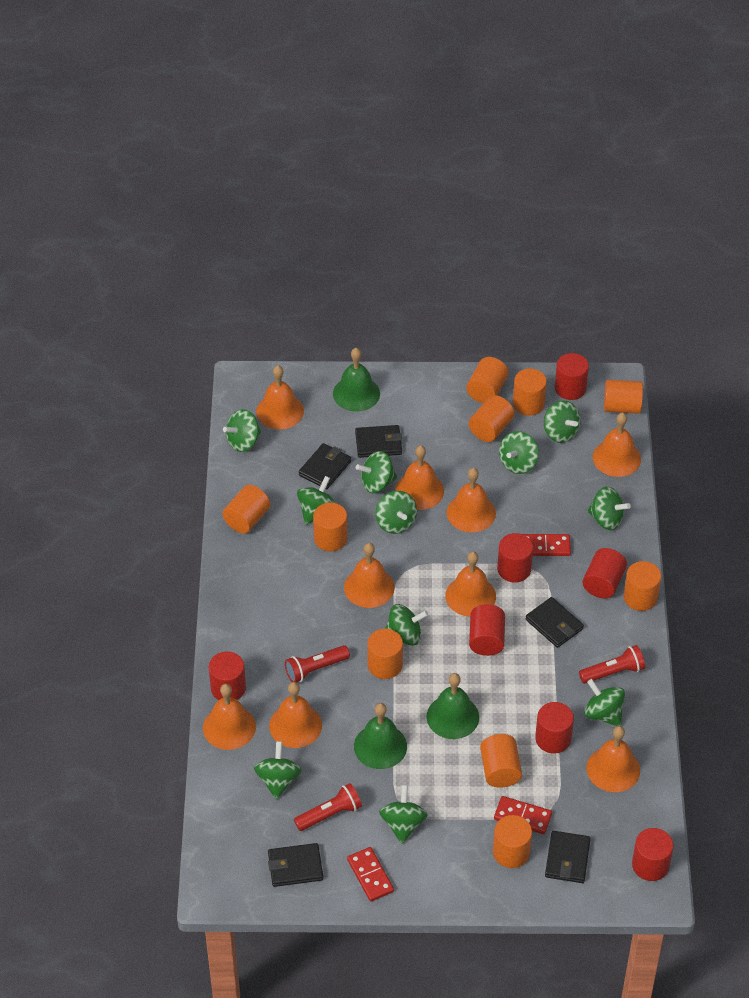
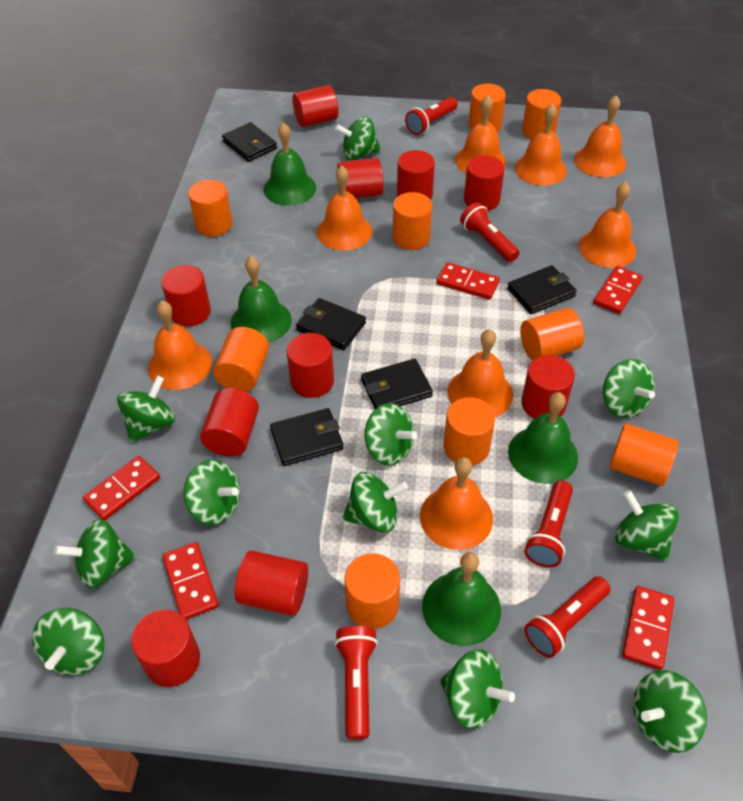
green bell: [333,348,380,412] [354,703,407,769] [426,673,479,739] = 3 -> [231,256,292,343] [264,122,316,206] [422,552,501,646] [508,392,578,484] = 4
orange bell: [203,684,256,750] [256,366,304,429] [269,682,322,748] [344,543,395,608] [395,445,444,510] [445,551,496,617] [447,468,496,532] [586,726,640,792] [593,413,641,477] = 9 -> [148,301,212,390] [317,166,372,251] [420,457,493,550] [447,329,513,417] [455,95,506,173] [515,103,567,186] [574,95,626,177] [579,182,636,268] = 8
orange cylinder: [222,485,270,534] [313,503,348,551] [367,629,403,679] [466,357,509,403] [469,395,515,442] [480,734,522,788] [493,815,532,868] [513,369,547,416] [604,380,643,414] [624,561,661,611] = 10 -> [188,180,232,237] [213,327,269,392] [345,553,400,629] [393,192,432,250] [444,397,495,465] [468,84,506,132] [520,308,584,360] [522,89,561,139] [609,424,679,486] = 9
red cylinder: [209,651,246,700] [469,604,505,656] [497,533,533,583] [535,702,574,754] [555,353,589,400] [582,548,627,598] [632,828,673,881] = 7 -> [131,609,200,687] [161,265,211,326] [200,388,259,457] [235,550,308,616] [286,333,334,398] [292,85,338,127] [337,158,384,198] [397,150,435,200] [464,155,505,211] [521,355,575,419] = 10
red domino: [347,847,394,901] [494,796,552,834] [523,534,571,556] = 3 -> [83,456,160,520] [162,542,219,620] [437,262,500,300] [593,266,643,314] [622,586,674,670] = 5
red flashlight: [285,645,350,683] [294,783,362,831] [579,645,645,684] = 3 -> [335,626,378,740] [405,97,458,135] [460,203,519,262] [524,480,573,567] [524,576,610,658] = 5

